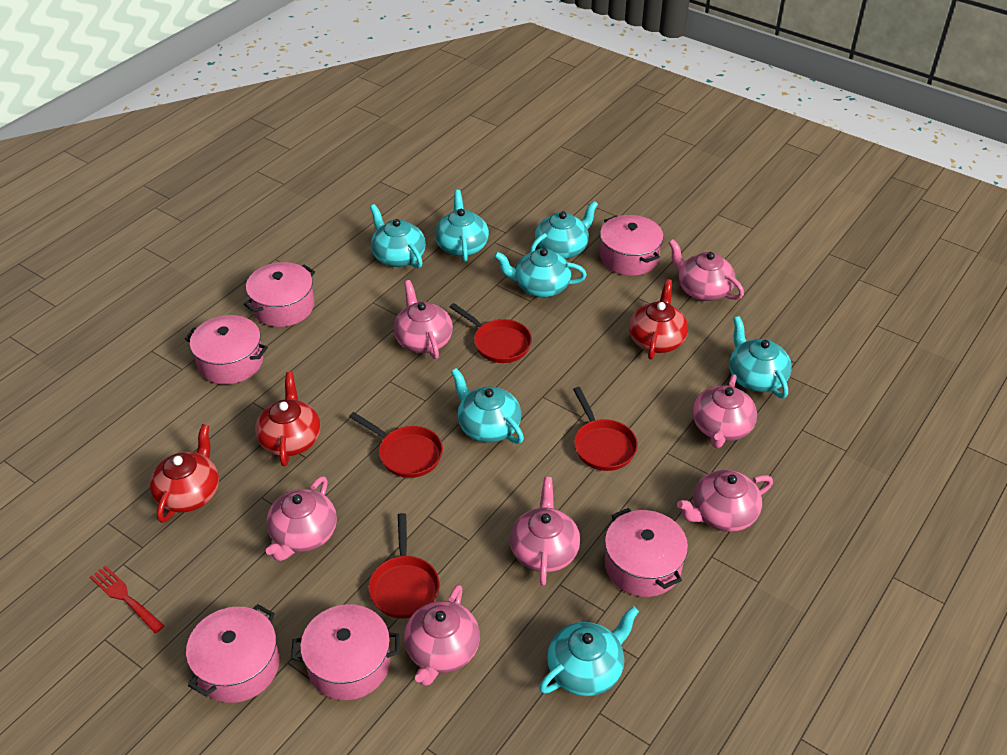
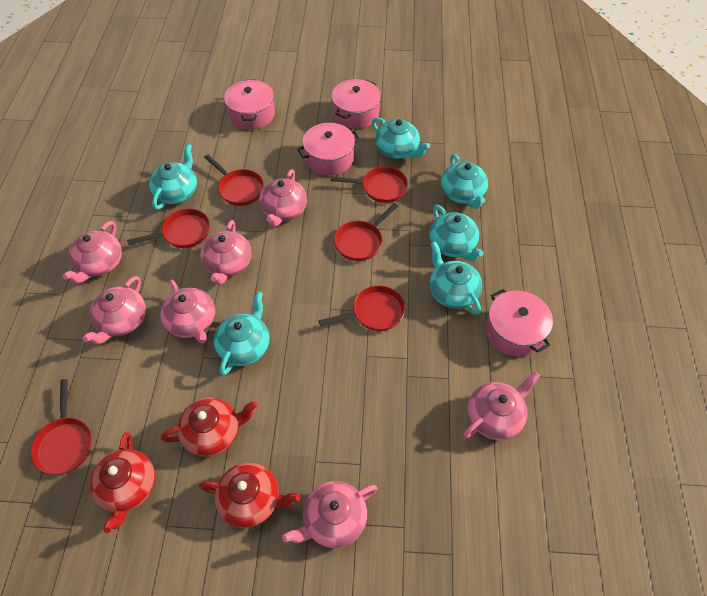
pink pot: [185,315,268,384] [186,604,279,703] [244,262,315,327] [291,604,400,700] [600,215,664,276] [605,508,688,597] = 6 -> [224,79,275,130] [297,123,360,176] [331,79,381,129] [486,289,553,357] = 4
red fork: [90,565,165,633] = 1 -> none = 0
red pan: [349,412,443,478] [368,513,440,619] [450,303,532,363] [573,387,638,471] = 4 -> [31,379,92,475] [127,209,210,248] [204,155,264,206] [318,286,405,331] [331,166,408,203] [334,203,398,261] = 6
turquoise teapot: [370,204,426,268] [435,190,489,262] [451,368,524,444] [494,248,587,297] [530,201,598,259] [539,606,639,696] [729,316,792,398] = 7 -> [149,144,197,210] [214,291,270,375] [372,117,430,159] [429,205,484,262] [430,241,482,315] [441,154,488,209] = 6

